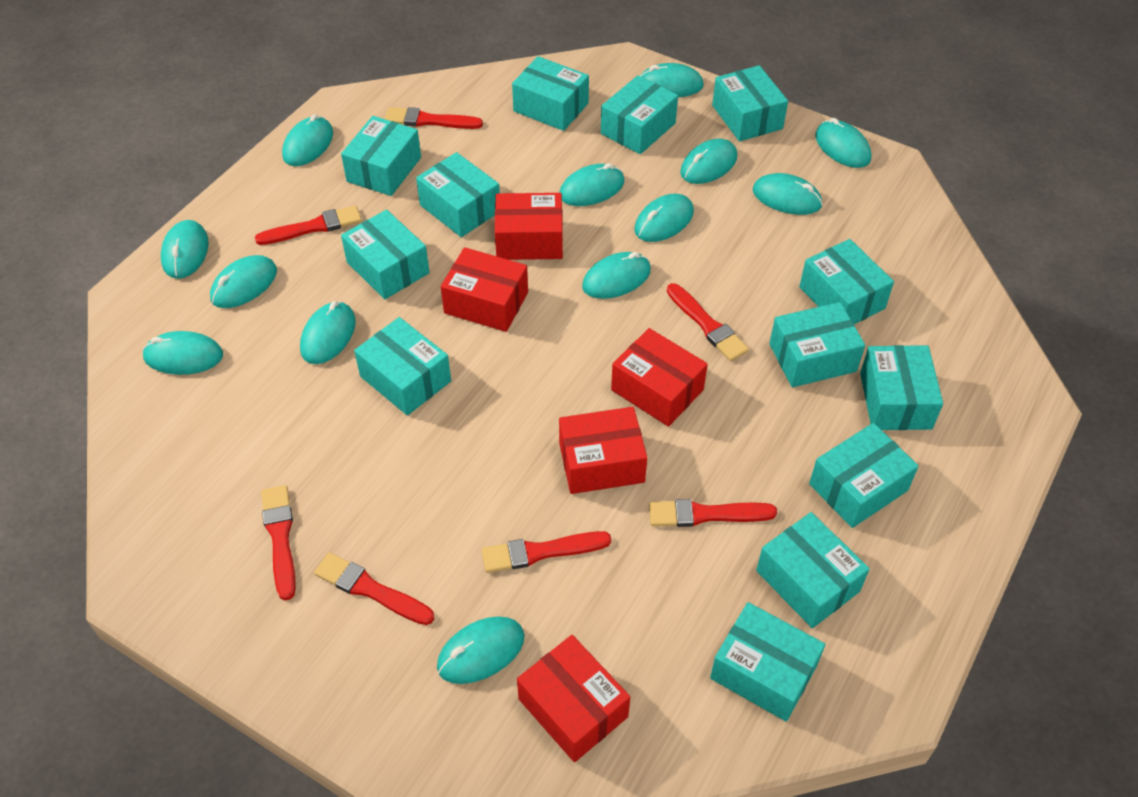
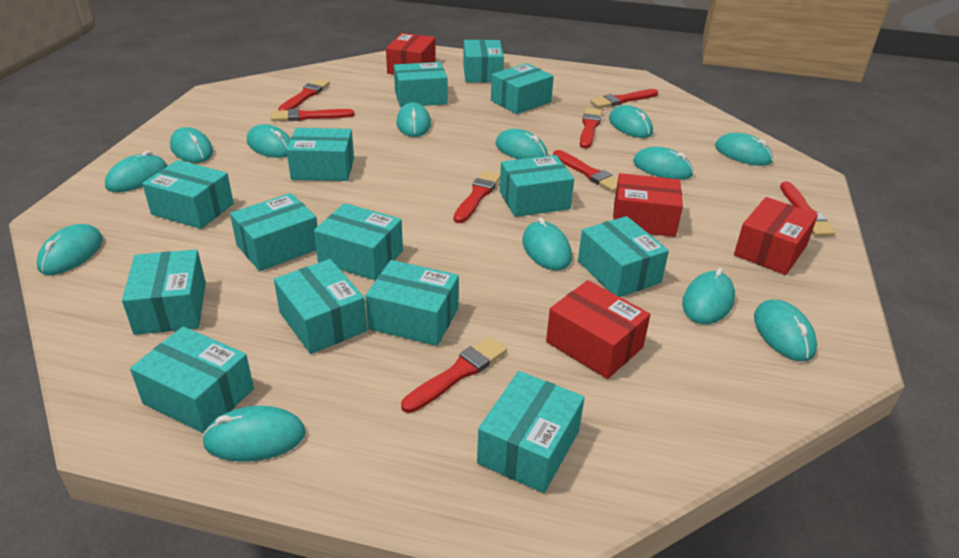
red box: [441,247,528,332] [495,193,563,260] [517,635,630,762] [559,407,647,494] [611,328,708,427] = 5 -> [386,33,436,74] [546,280,651,379] [613,173,683,237] [734,197,818,275] = 4
red brush: [255,205,362,245] [261,485,296,601] [314,552,435,625] [385,107,483,129] [481,531,611,573] [649,499,777,527] [667,283,749,361] = 7 -> [271,108,354,121] [278,79,330,111] [401,336,507,413] [454,171,500,223] [553,150,618,192] [580,108,602,148] [590,89,658,108] [780,181,835,236] = 8
turquoise box: [341,116,421,196] [341,210,430,299] [354,317,451,415] [416,152,500,237] [512,56,589,131] [601,75,678,154] [710,602,825,722] [712,65,788,141] [756,512,870,628] [769,302,865,387] [799,239,894,324] [809,423,919,528] [860,345,943,430] = 13 -> [122,250,206,335] [130,327,254,433] [142,160,234,229] [230,193,318,271] [274,259,367,354] [287,128,354,181] [314,203,403,280] [366,260,459,346] [394,62,447,107] [463,40,504,82] [477,371,585,493] [491,63,554,114] [500,155,574,217] [578,216,669,297] = 14

